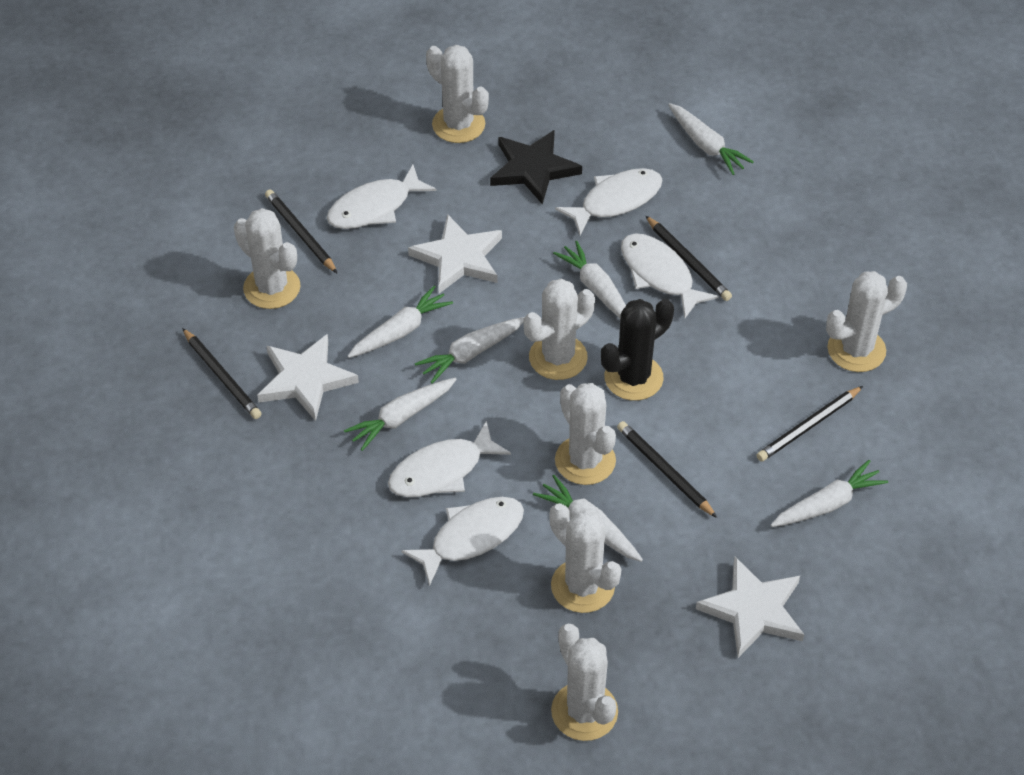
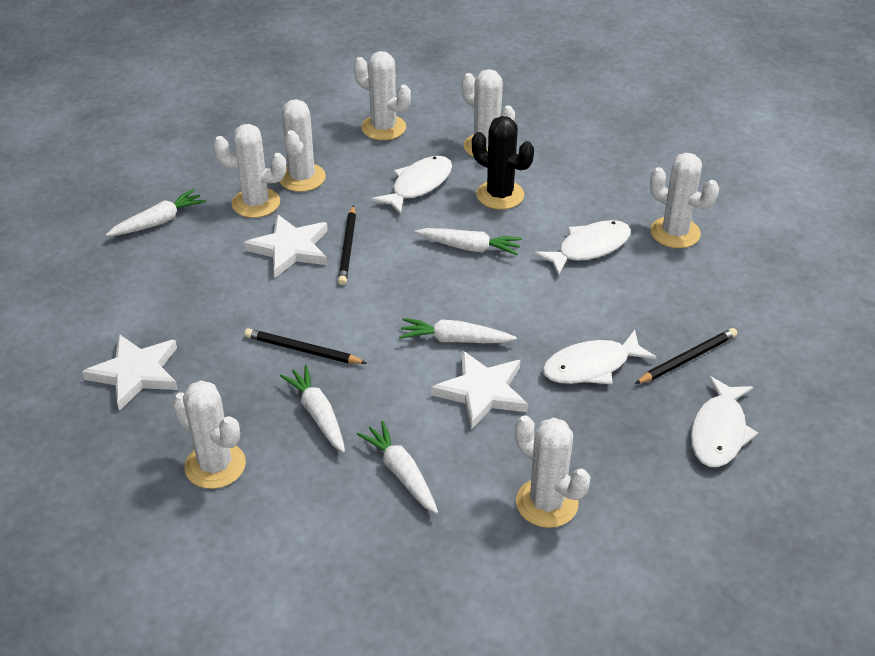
black pencil: [182,328,262,419] [265,189,338,274] [617,421,717,518] [645,215,732,301] [756,386,863,462] = 5 -> [245,328,367,364] [338,205,356,285] [635,328,737,384] = 3
black star: [490,130,582,204] = 1 -> none = 0
white carrot: [344,378,457,451] [348,286,453,358] [415,317,524,384] [533,475,643,562] [553,241,626,318] [668,103,754,175] [771,460,888,527] = 7 -> [106,189,206,236] [280,365,345,453] [357,421,438,514] [399,318,517,343] [415,228,522,255] = 5
white fish: [327,165,436,229] [388,421,511,497] [401,497,524,586] [555,168,663,235] [621,233,719,318] = 5 -> [372,156,452,215] [534,220,631,276] [542,330,657,384] [691,376,758,467] = 4

